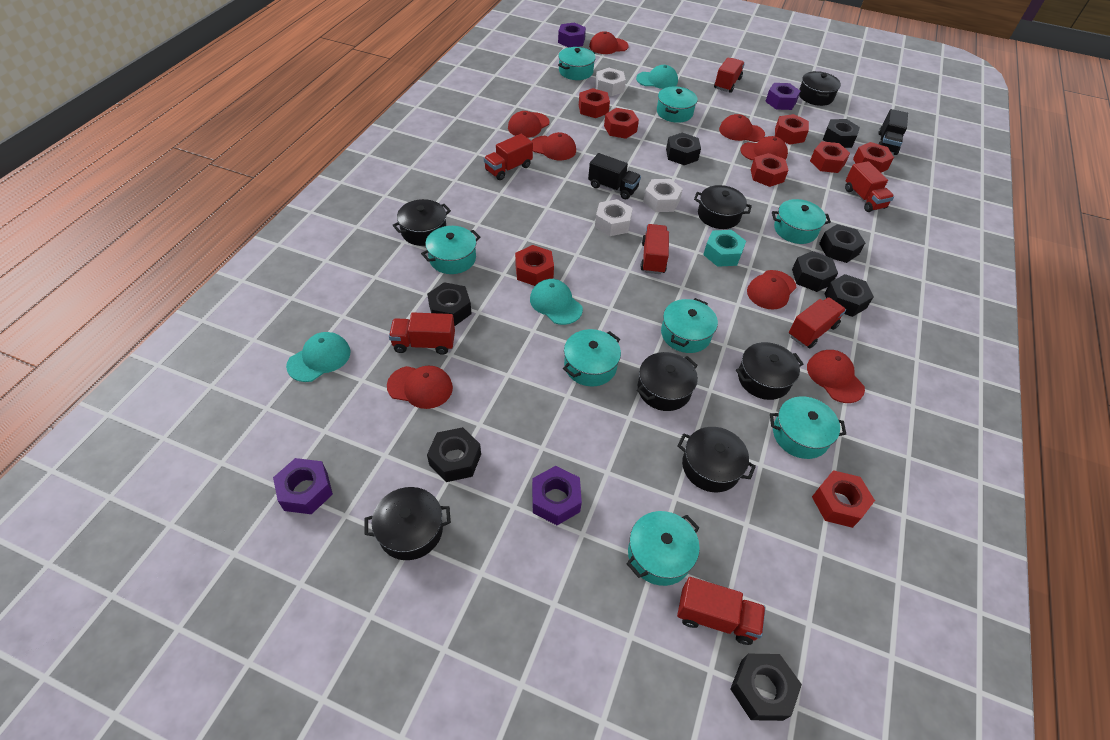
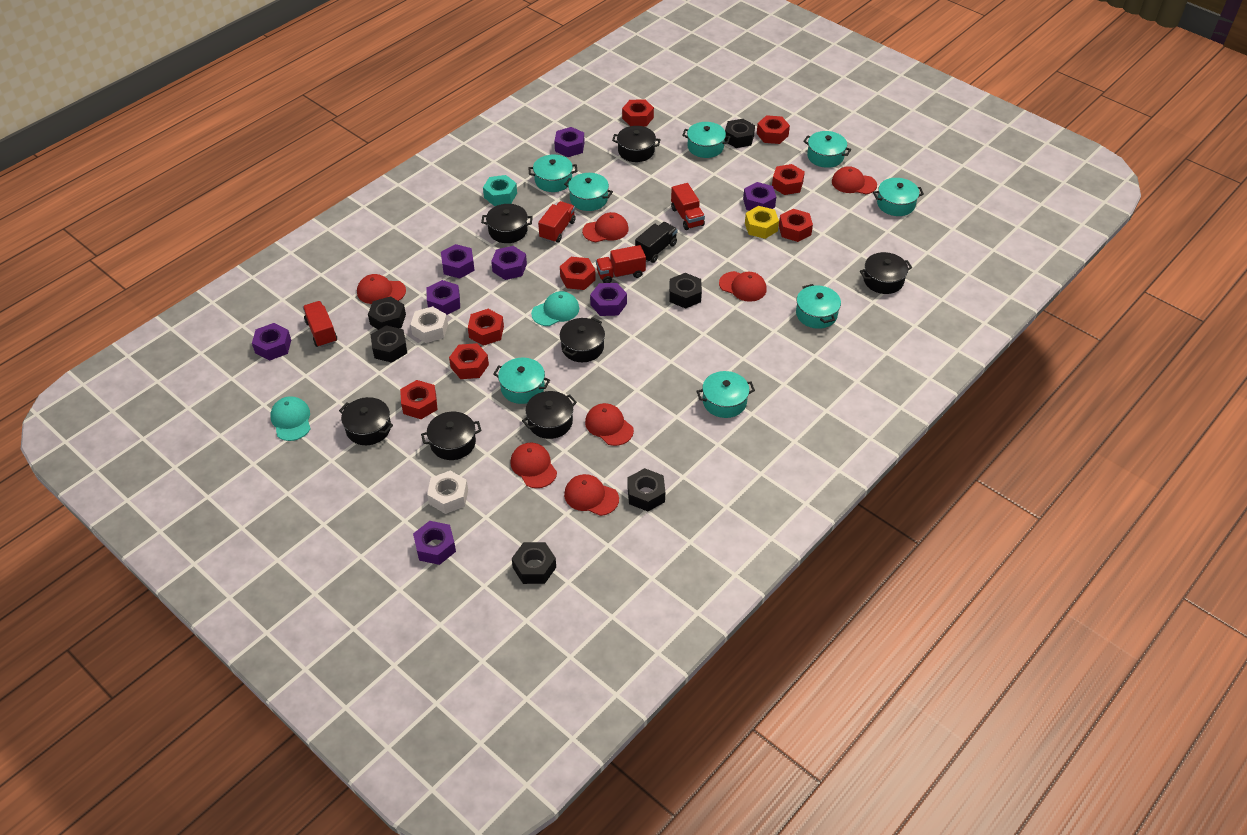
black nut: [427,282,472,326] [427,427,481,482] [666,133,701,165] [730,654,802,721] [792,251,838,292] [819,224,865,263] [823,119,860,148] [825,274,874,317] = 8 -> [368,296,406,330] [371,325,407,363] [512,542,556,584] [627,468,665,512] [669,273,702,309] [724,119,755,148] = 6
black truck: [588,153,641,199] [878,109,908,155] = 2 -> [635,222,678,263] = 1
purple nut: [273,458,333,514] [532,466,582,525] [558,22,586,48] [765,83,800,110] = 4 -> [252,323,291,361] [413,521,456,565] [427,280,460,315] [441,244,475,278] [491,246,527,280] [554,127,585,157] [590,283,627,316] [743,182,776,211] = 8
red cap: [387,366,453,409] [508,111,549,138] [532,132,576,160] [589,31,629,54] [719,114,765,142] [740,136,788,160] [747,270,796,309] [807,350,865,403] = 8 -> [357,274,406,304] [511,443,557,488] [564,474,619,516] [582,212,629,242] [585,403,634,446] [719,271,767,302] [832,166,877,194] = 7
red truck: [389,312,455,355] [484,134,533,180] [640,224,669,274] [677,577,766,645] [714,57,745,93] [789,297,846,348] [845,161,894,212] = 7 -> [303,301,337,347] [538,201,576,243] [596,245,646,283] [671,183,705,230] = 4
turquoise cap: [286,332,351,382] [530,279,583,325] [636,65,678,89] = 3 -> [270,396,310,441] [531,291,579,326] = 2
white nut: [595,68,626,96] [595,199,633,236] [643,179,683,212] = 3 -> [410,306,448,343] [427,470,468,514] = 2
yellow nut: none = 0 -> [745,206,779,239] = 1

